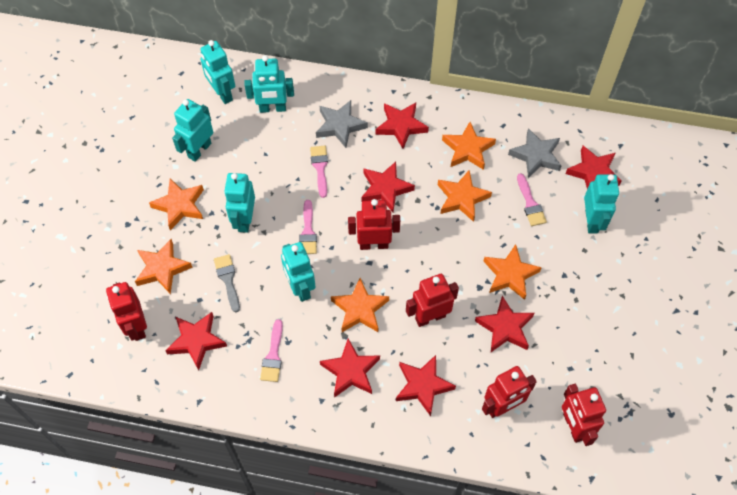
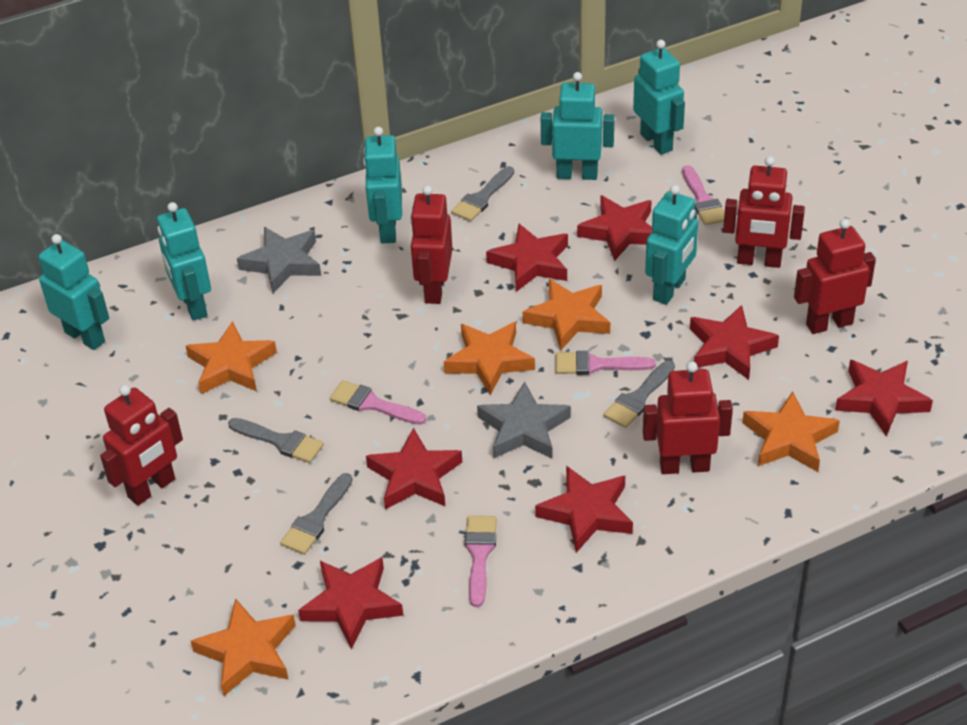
grey brush: [214,254,240,313] = 1 -> [228,418,324,463] [280,473,352,555] [451,166,514,221] [604,360,675,428] = 4
orange star: [135,239,193,294] [149,178,204,230] [331,278,389,332] [438,170,492,222] [442,122,496,170] [483,244,542,300] = 6 -> [186,321,277,394] [191,598,296,696] [444,322,535,395] [523,279,610,351] [742,391,840,472] = 5

